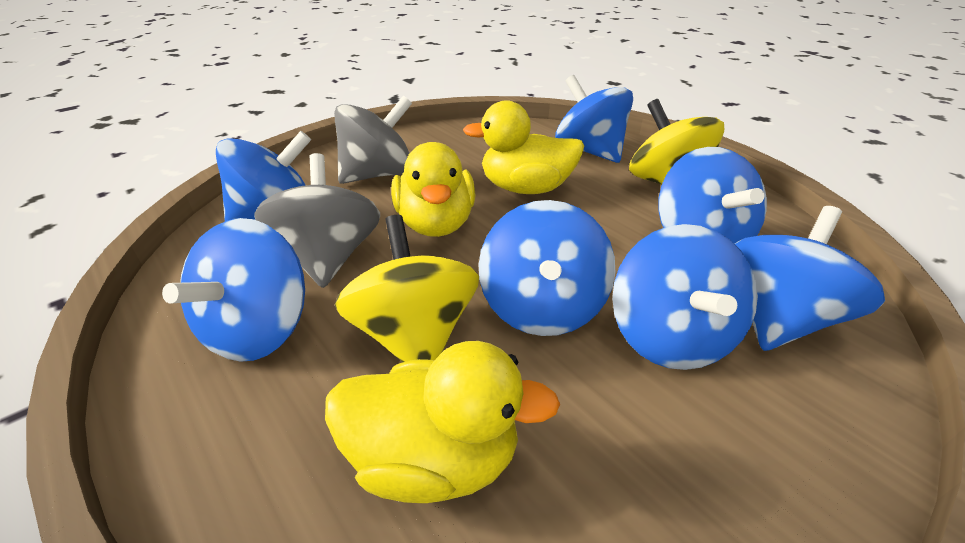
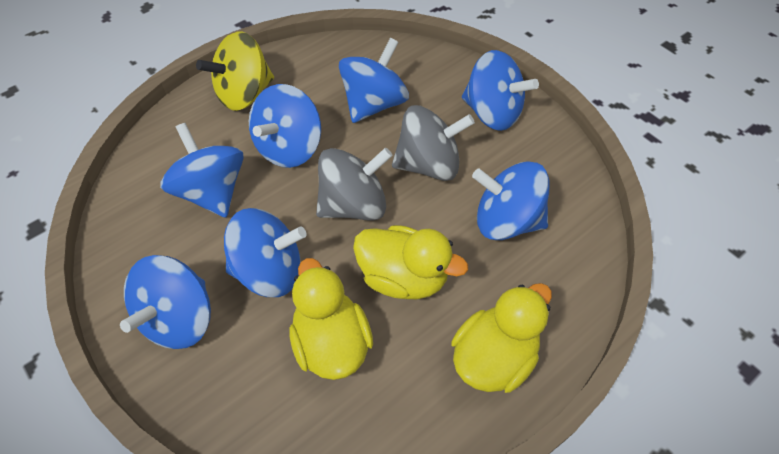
yellow spinning top: [335,215,479,362] [629,99,724,185] = 2 -> [196,32,274,111] = 1

